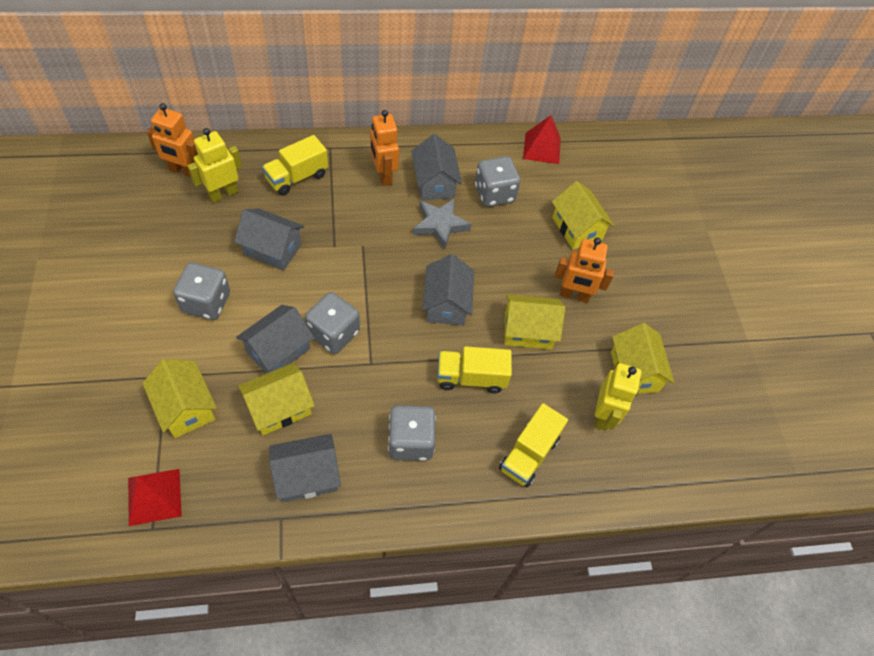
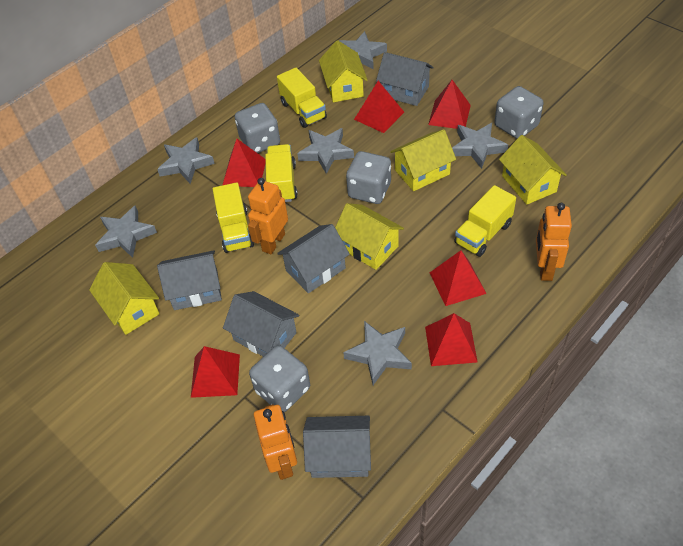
grey star: [413,198,471,249] = 1 -> [95,206,157,258] [157,137,215,184] [297,128,354,174] [339,31,387,70] [343,321,412,385] [452,123,508,169] = 6
red pyramid: [128,469,182,526] [523,115,561,164] = 2 -> [191,346,240,398] [223,139,266,187] [354,81,404,133] [425,313,478,366] [428,80,471,129] [430,250,487,306] = 6
yellow robot: [187,128,242,203] [595,363,642,431] = 2 -> none = 0
yellow truck: [262,135,328,195] [437,346,512,393] [499,403,568,487] = 3 -> [213,182,254,253] [265,144,298,202] [277,68,327,128] [454,185,516,257] = 4

